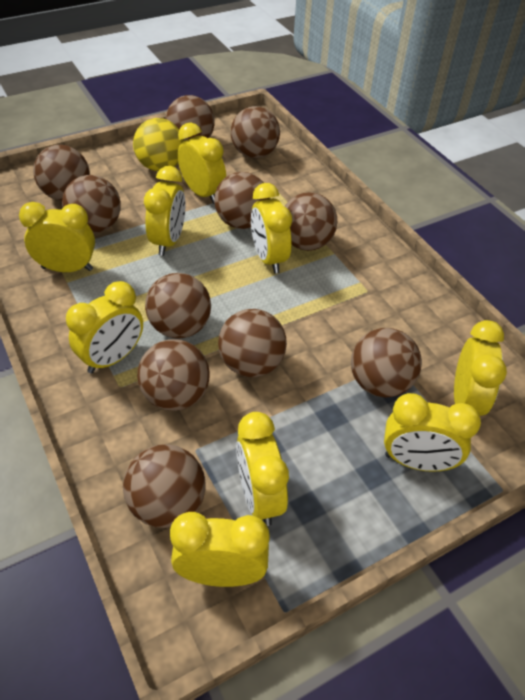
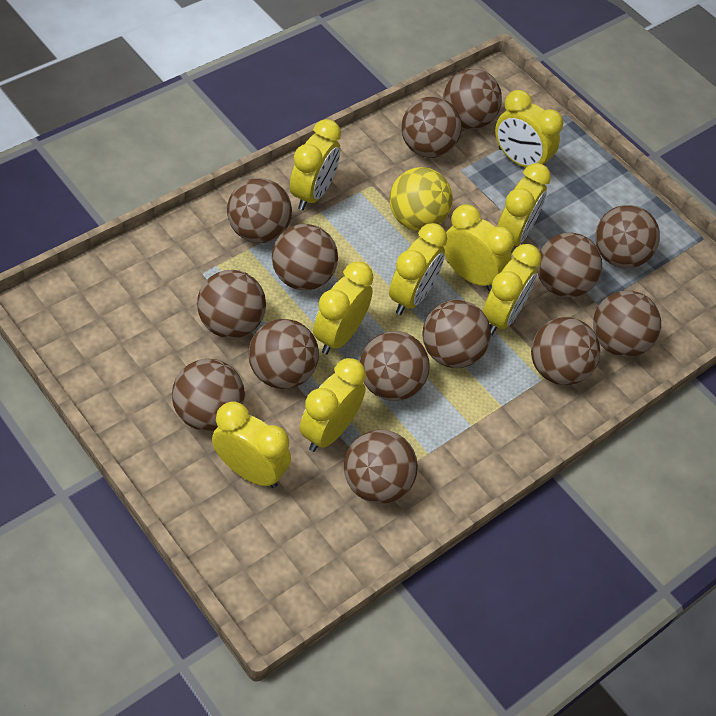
brown ball: [33,145,90,200] [62,175,121,233] [123,444,206,528] [137,339,210,411] [145,273,211,339] [166,95,215,141] [214,172,270,229] [218,309,287,377] [231,106,280,158] [284,192,337,251] [351,328,422,397] = 11 -> [172,359,245,431] [197,270,266,338] [227,178,292,243] [248,319,319,389] [272,224,338,290] [344,429,418,504] [360,331,430,401] [401,96,462,158] [422,300,491,368] [443,69,502,129] [531,317,600,385] [537,233,602,297] [593,290,661,357] [595,205,660,268] = 14

